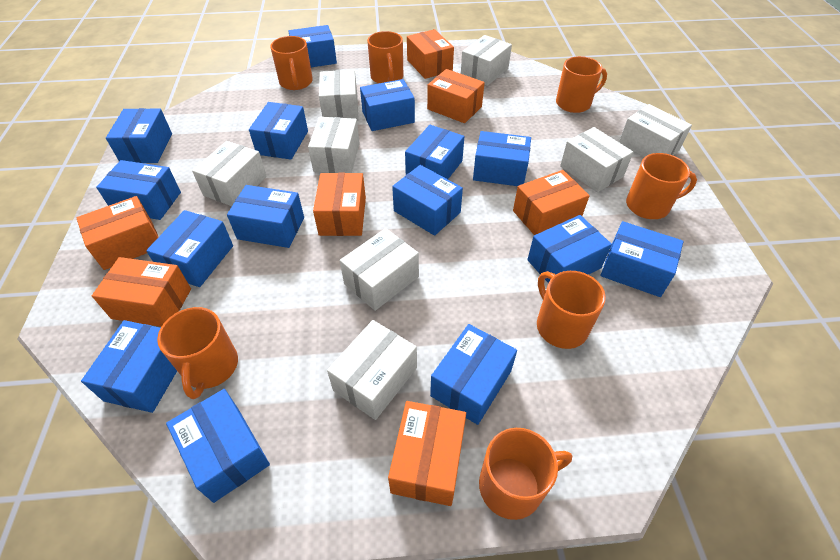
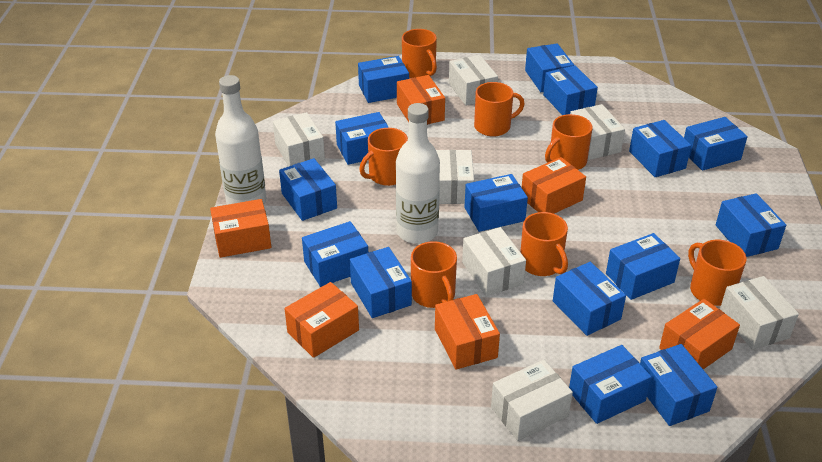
orange box: [77,196,158,270] [92,257,191,327] [313,173,366,236] [388,401,466,506] [407,29,454,79] [427,69,485,123] [513,170,590,235] = 7 -> [210,199,271,258] [284,282,359,358] [397,75,445,125] [435,294,500,370] [522,157,586,214] [659,299,740,369] = 6
white bottle: none = 0 -> [215,75,267,205] [396,103,440,244] = 2
white box: [192,141,267,206] [308,117,360,173] [319,70,358,119] [327,320,417,420] [340,228,419,311] [461,35,512,86] [560,127,634,192] [619,104,692,157] = 8 -> [273,112,325,166] [436,150,474,204] [449,55,498,106] [462,227,526,296] [491,360,573,441] [570,104,625,160] [720,276,799,350] = 7

